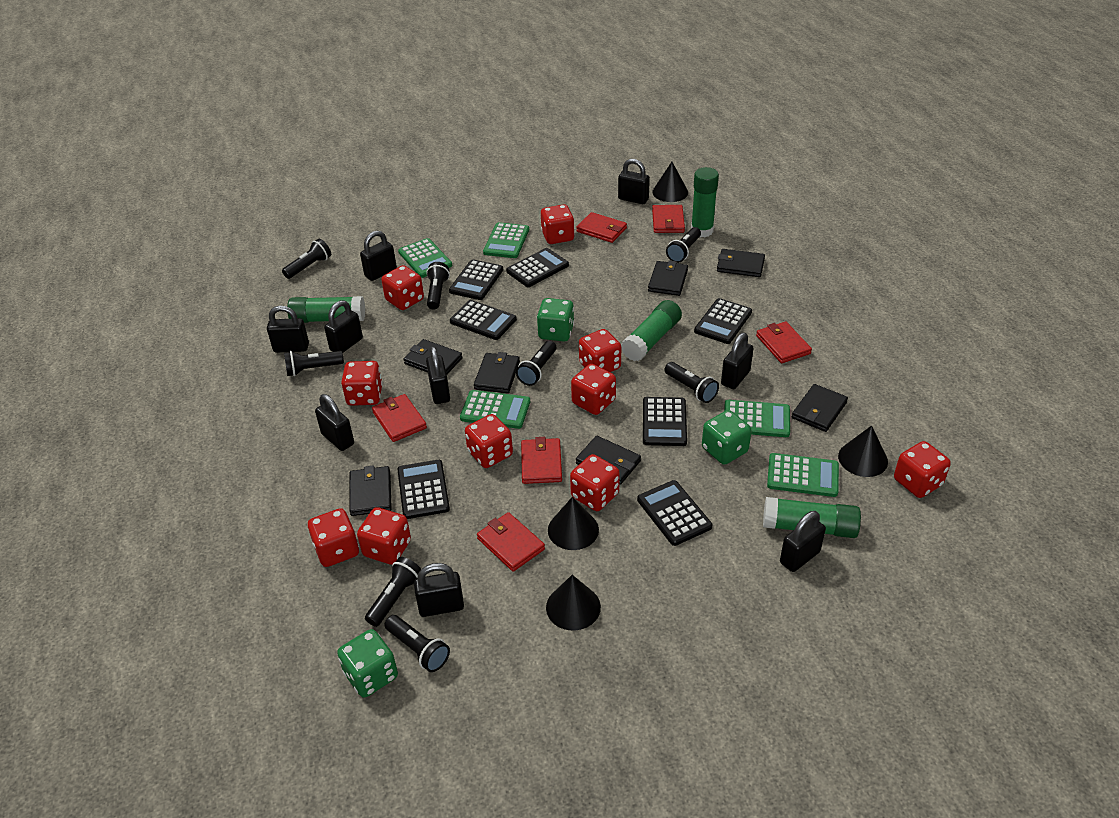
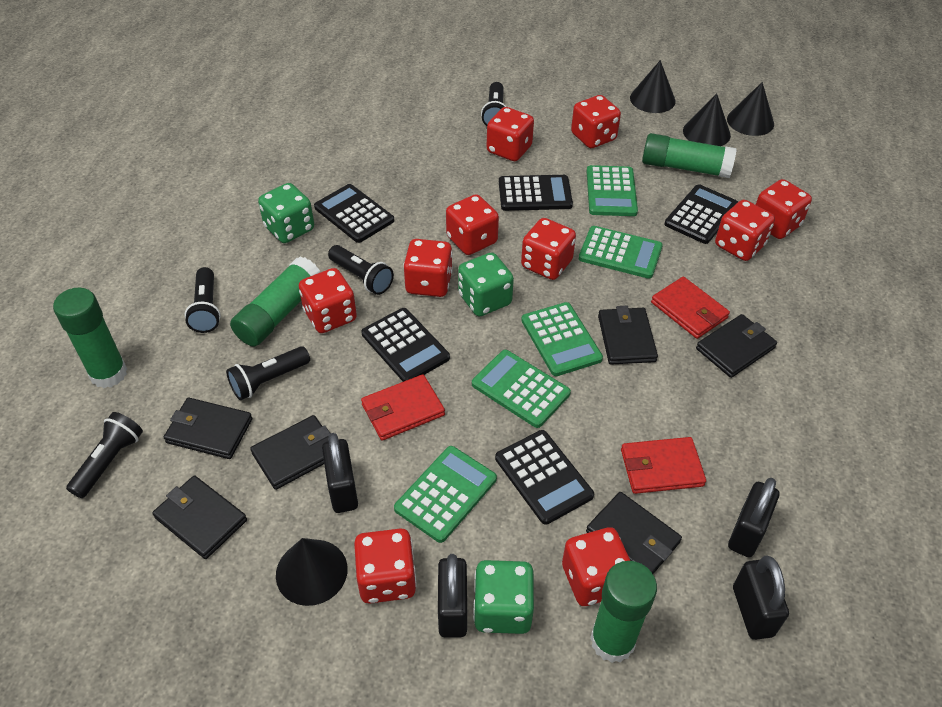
black calculator: [397,460,450,519] [449,259,503,300] [450,300,517,340] [506,248,569,287] [637,480,712,546] [643,397,687,446] [694,298,752,344] = 7 -> [314,184,394,243] [361,308,450,382] [495,430,594,525] [499,175,573,211] [664,184,738,244] = 5
black flashlight: [282,239,331,279] [284,351,344,376] [365,557,421,627] [385,615,450,672] [426,262,450,310] [516,341,556,386] [665,362,719,403] [666,227,701,263] = 8 -> [66,412,143,498] [185,267,221,333] [226,346,310,400] [328,245,394,295] [481,82,506,126] = 5
black padlock: [267,305,309,353] [315,394,354,451] [324,300,363,353] [360,231,397,281] [414,563,464,617] [426,346,450,404] [618,159,650,204] [721,332,754,389] [780,511,826,572] = 9 -> [322,433,358,513] [438,554,467,638] [728,478,779,557] [733,556,789,640] = 4
black wallet: [349,465,392,516] [403,339,463,374] [474,352,520,393] [576,436,641,485] [648,260,688,296] [717,249,765,277] [792,384,848,432] = 7 -> [152,476,247,559] [164,398,252,459] [250,415,331,490] [586,492,682,574] [598,306,658,365] [696,314,777,378] = 6
red wallet: [372,394,427,442] [477,512,545,572] [521,437,562,484] [576,212,627,243] [652,205,685,233] [756,322,812,363] = 6 -> [361,374,445,441] [621,437,706,494] [651,277,730,339] = 3

